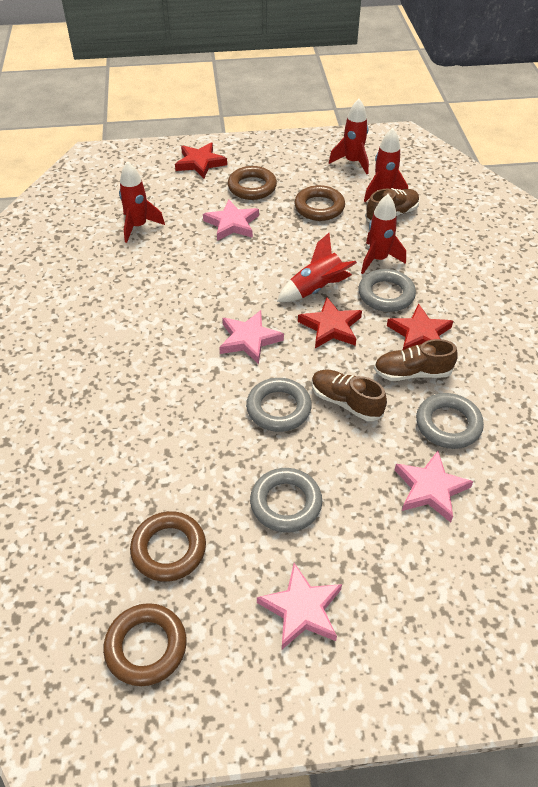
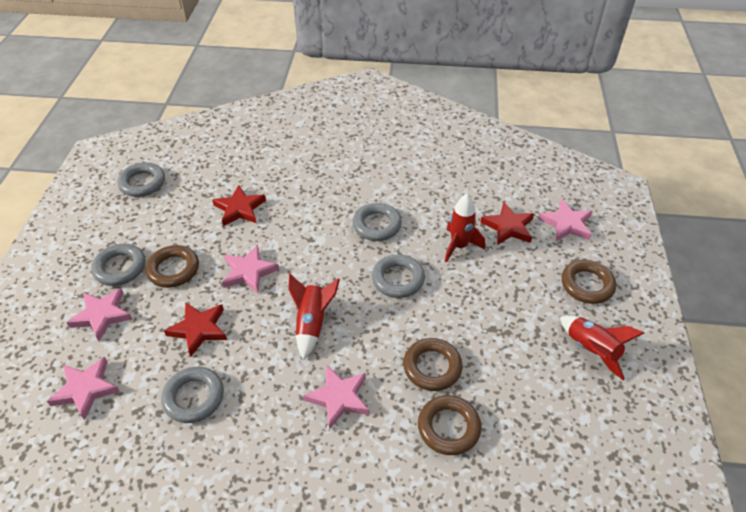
brown shoe: [312,369,387,421] [365,188,420,222] [374,339,458,381] = 3 -> none = 0
grey ring: [246,378,312,432] [250,468,322,533] [359,269,416,312] [416,393,484,449] = 4 -> [91,244,145,286] [118,162,165,197] [161,367,224,423] [352,203,402,241] [372,254,425,298] = 5
pink star: [203,200,259,241] [219,310,284,364] [257,563,342,649] [395,451,474,523] = 4 -> [47,357,120,420] [66,288,133,341] [222,245,279,294] [303,365,369,430] [539,199,593,242] = 5
red rocket: [119,161,165,243] [277,233,357,302] [329,99,369,174] [361,194,406,274] [364,128,408,202] = 5 -> [288,274,340,360] [445,194,485,263] [560,315,644,380] = 3

